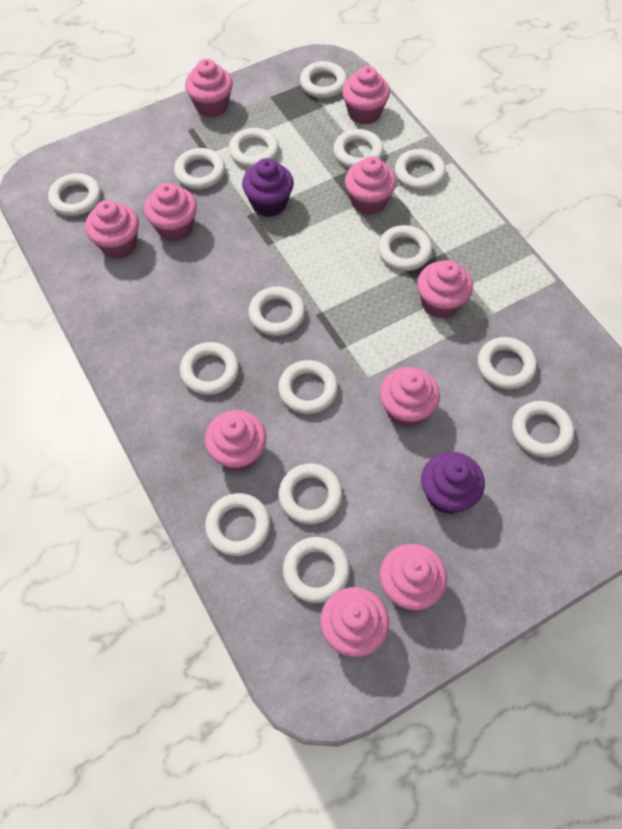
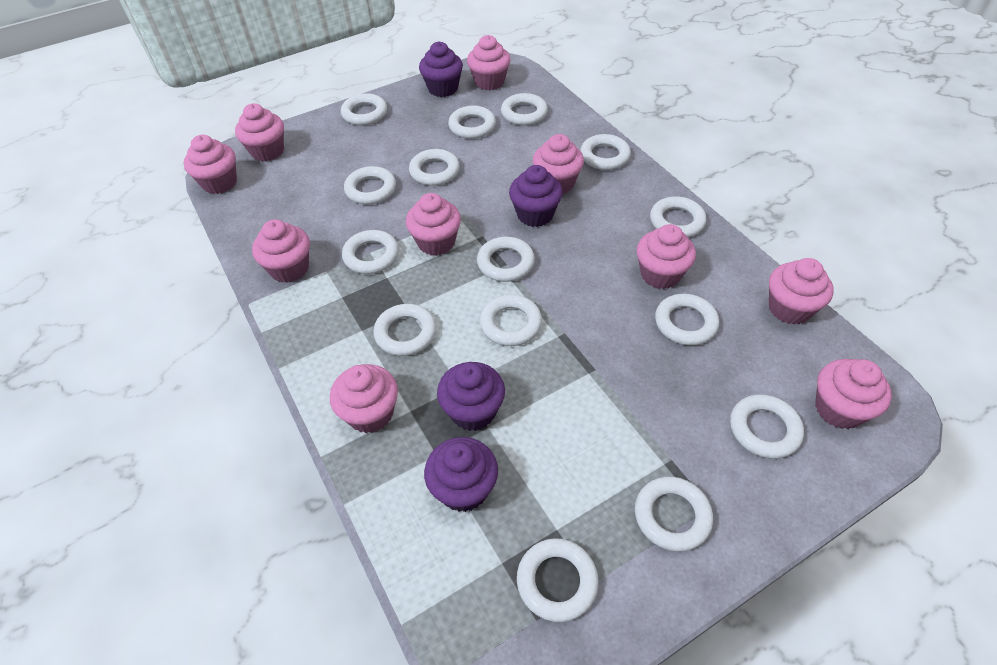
purple cupcake: [242,158,294,217] [421,451,485,514] = 2 -> [419,42,463,97] [424,437,498,512] [437,362,505,431] [509,165,563,227] = 4

